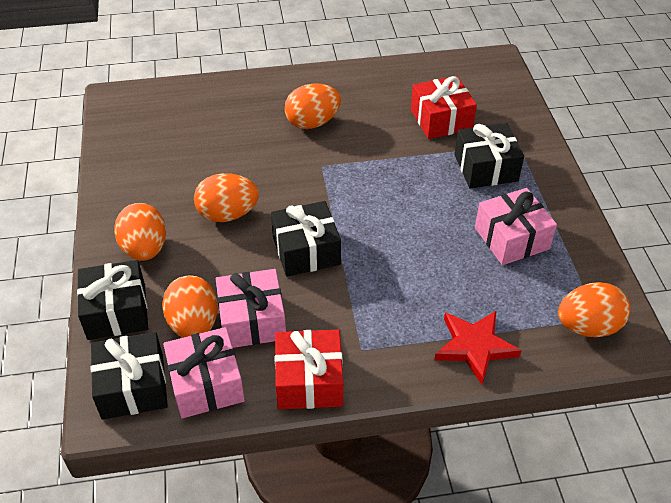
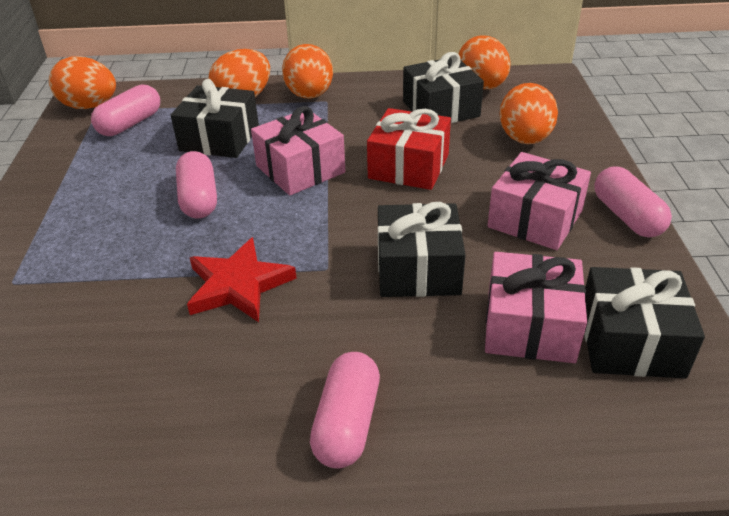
pink capsule: none = 0 -> [91,84,160,136] [176,151,217,218] [310,352,380,469] [594,166,672,238] = 4
red gift: [275,330,343,409] [411,76,477,139] = 2 -> [367,108,451,190] = 1

